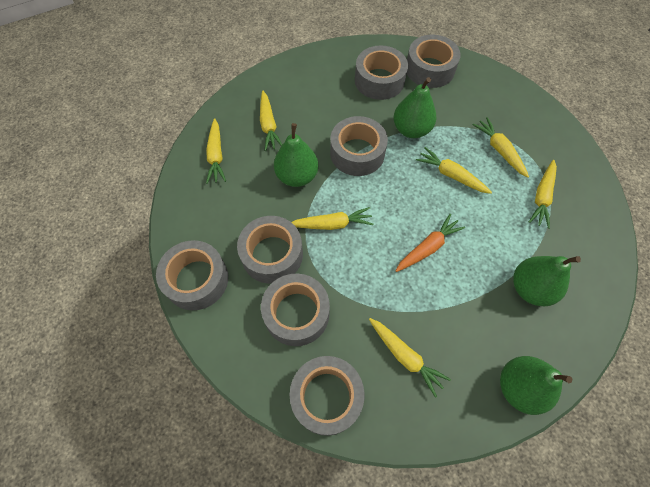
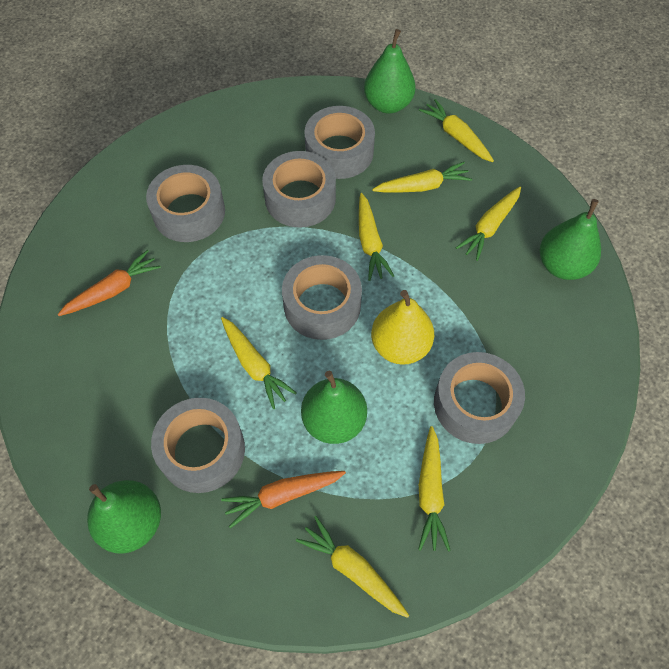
grey tape: [156,240,228,310] [237,216,303,284] [261,274,330,346] [290,356,365,436] [330,116,388,176] [355,46,408,100] [407,35,461,88] = 7 -> [146,165,225,242] [151,398,245,493] [262,151,336,228] [282,255,362,340] [304,106,375,179] [434,352,525,444] = 6
orange carrot: [396,214,465,272] = 1 -> [57,250,161,316] [221,471,346,528] = 2
yellow pear: none = 0 -> [371,290,434,365] = 1

